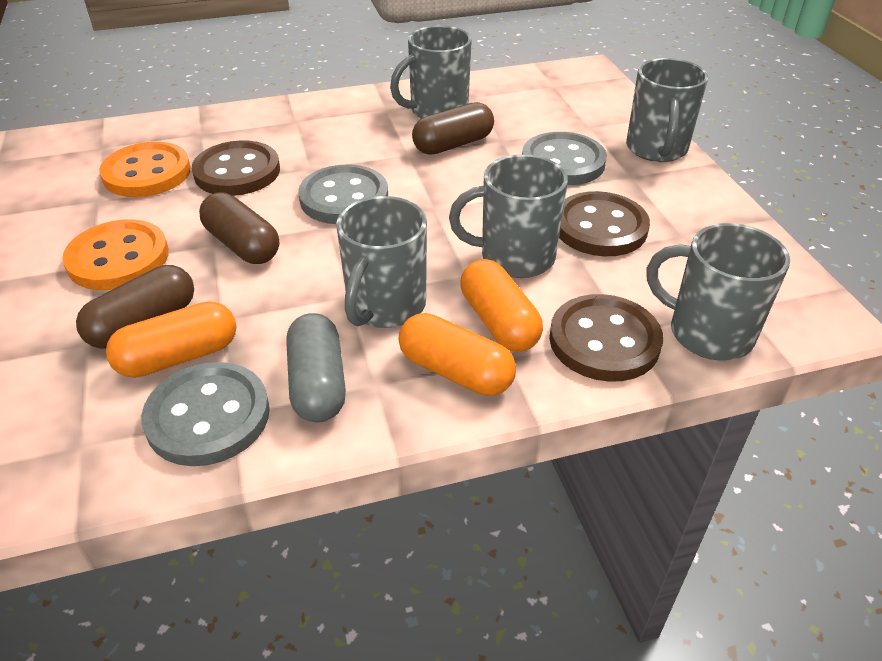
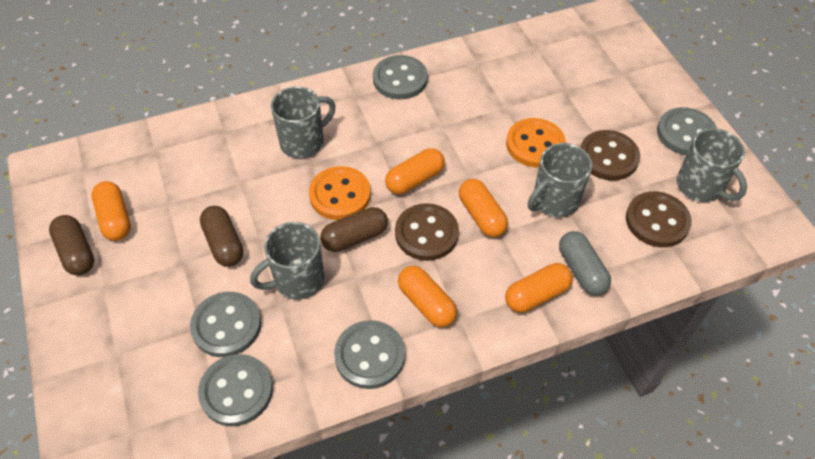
grey button: [141,362,270,466] [298,164,388,224] [522,132,607,185] = 3 -> [190,292,261,357] [198,354,273,426] [334,320,405,389] [373,55,428,99] [657,107,717,155] = 5
grey mug: [336,196,427,328] [390,26,472,118] [449,154,568,278] [626,58,708,162] [647,223,790,360] = 5 -> [250,222,325,300] [271,86,336,159] [528,143,592,217] [677,128,747,202] = 4
orange capsule: [106,301,236,378] [398,313,516,396] [460,259,543,352] = 3 -> [91,181,131,241] [385,148,445,194] [398,266,457,327] [459,179,508,237] [505,263,573,313] = 5

